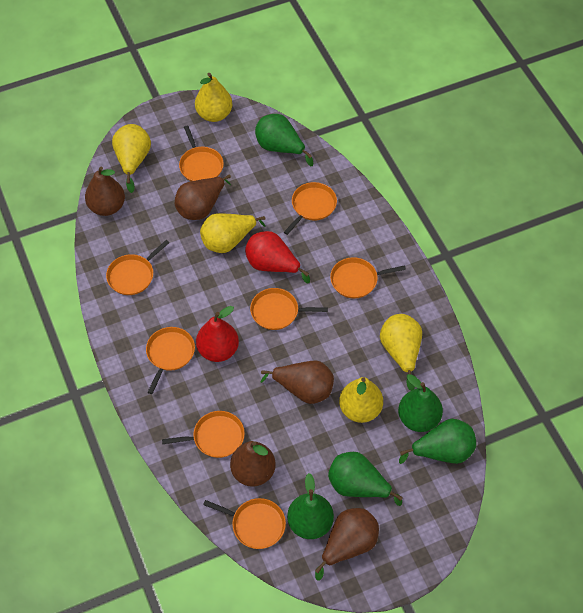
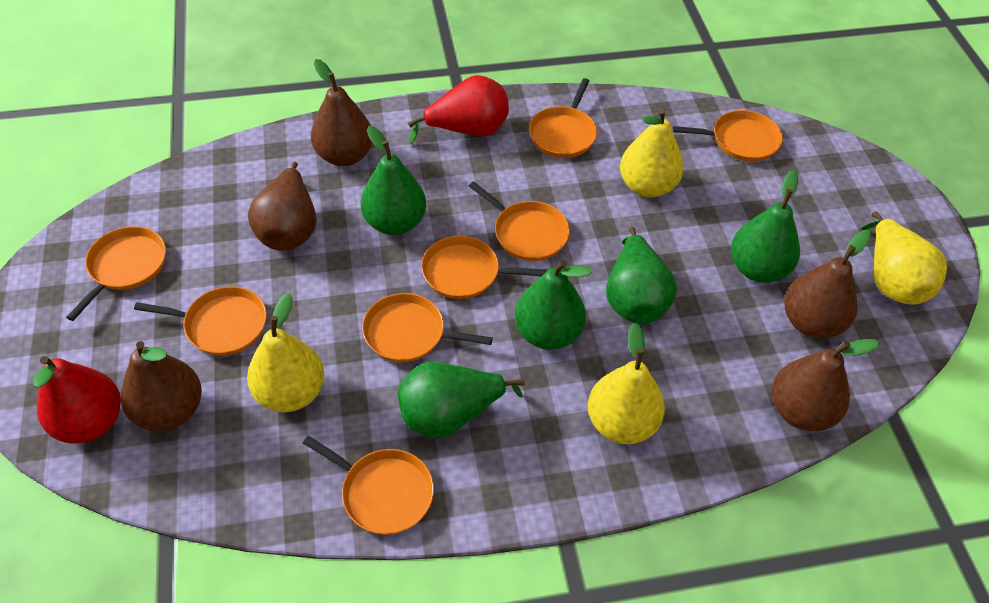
yellow pear: [112,124,151,193] [195,73,232,122] [200,213,266,253] [339,377,383,423] [380,314,422,391] = 5 -> [247,293,325,412] [588,323,665,444] [620,109,684,198] [861,211,947,305] = 4

